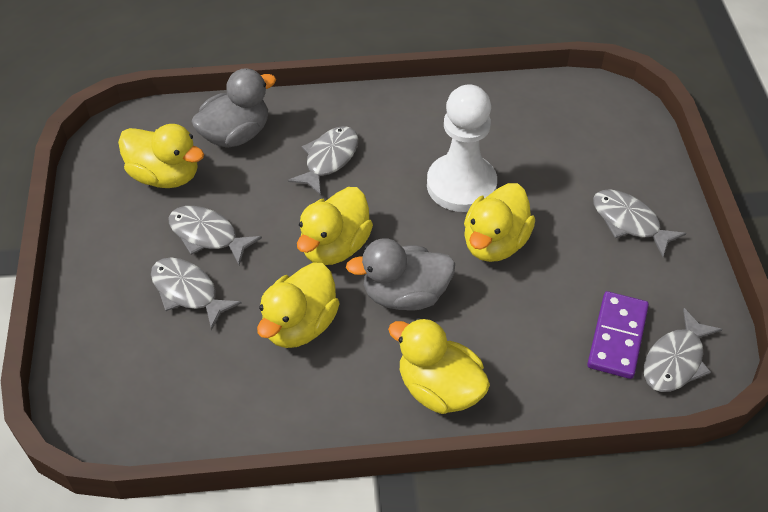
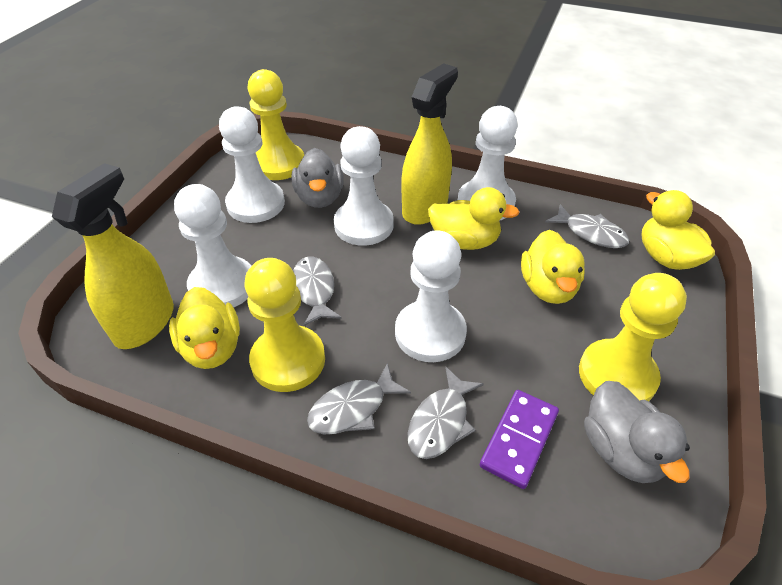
grey fish: [151,257,242,330] [168,206,262,265] [288,126,358,195] [593,189,686,257] [644,308,723,392] = 5 -> [293,257,342,326] [307,363,411,434] [408,367,484,459] [545,204,629,248] = 4
white pawn: [427,84,497,212] = 1 -> [174,184,251,307] [219,106,285,223] [334,126,394,246] [395,230,467,362] [458,106,518,221] = 5
yellow duck: [118,124,204,188] [257,262,340,348] [297,187,373,265] [388,318,490,414] [464,183,535,262] = 5 -> [169,287,240,369] [428,187,520,250] [521,230,585,304] [641,190,715,270] = 4
yellow pawn: none = 0 -> [245,258,325,392] [247,69,304,180] [579,273,687,401] = 3
yellow spray bottle: none = 0 -> [52,163,174,349] [402,63,458,225] = 2

